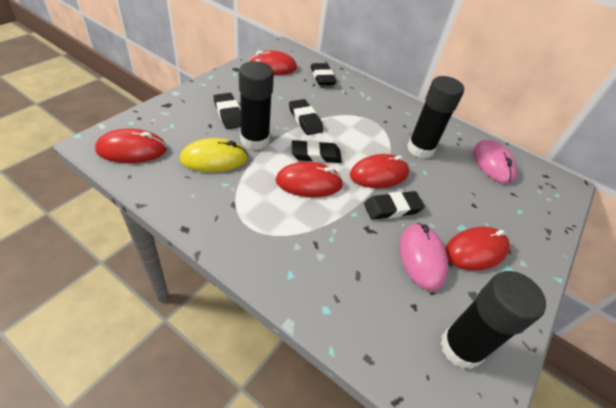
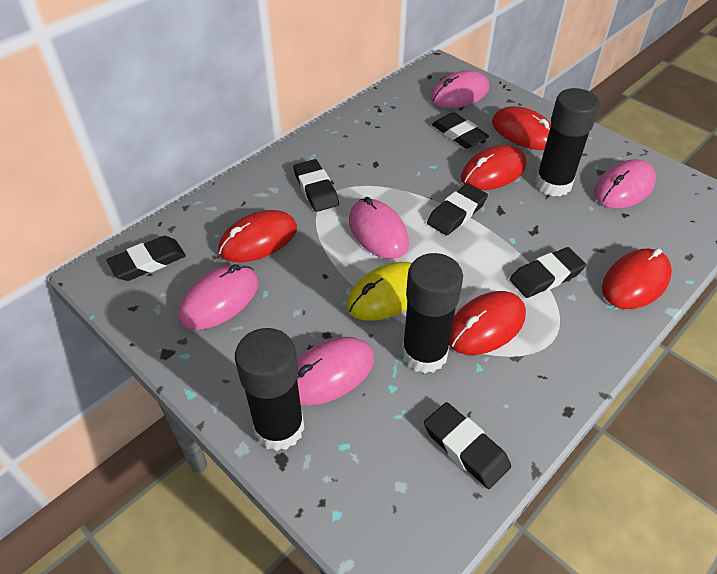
black eraser: [213,93,241,129] [289,99,323,135] [292,140,342,163] [311,63,337,85] [364,191,425,220] = 5 -> [106,236,186,281] [293,159,339,212] [424,402,511,489] [427,183,488,236] [432,112,489,149] [510,247,586,298] = 6
pink mouse: [400,223,448,291] [473,140,517,184] = 2 -> [179,264,258,330] [297,337,374,405] [349,197,409,259] [430,70,489,108] [594,159,656,209] = 5

